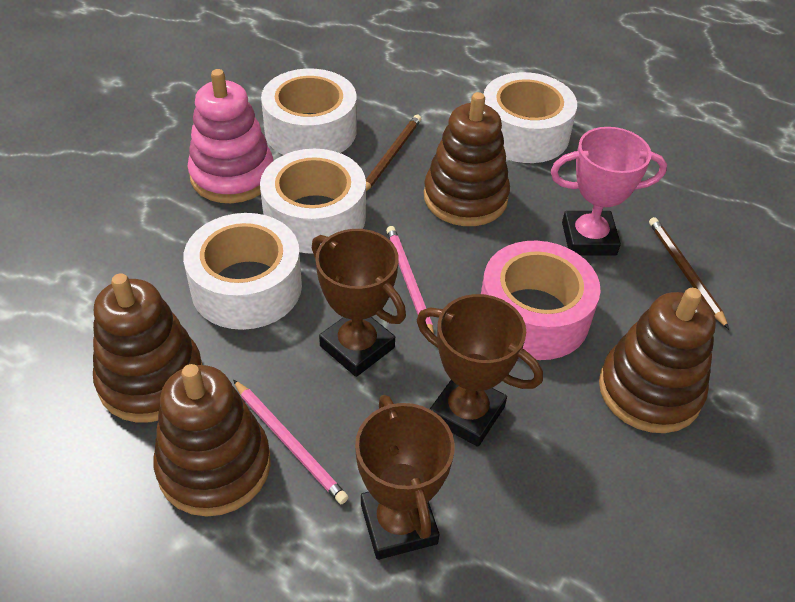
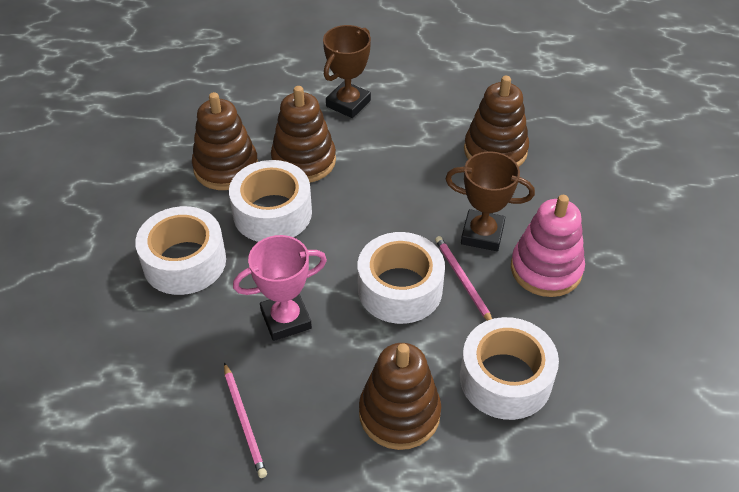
brown pencil: [366,115,421,191] [649,217,729,329] = 2 -> none = 0
brown trophy: [312,229,406,377] [355,395,455,560] [417,294,543,447] = 3 -> [323,25,371,118] [445,151,535,251] = 2
pink tape: [481,241,600,360] = 1 -> none = 0

